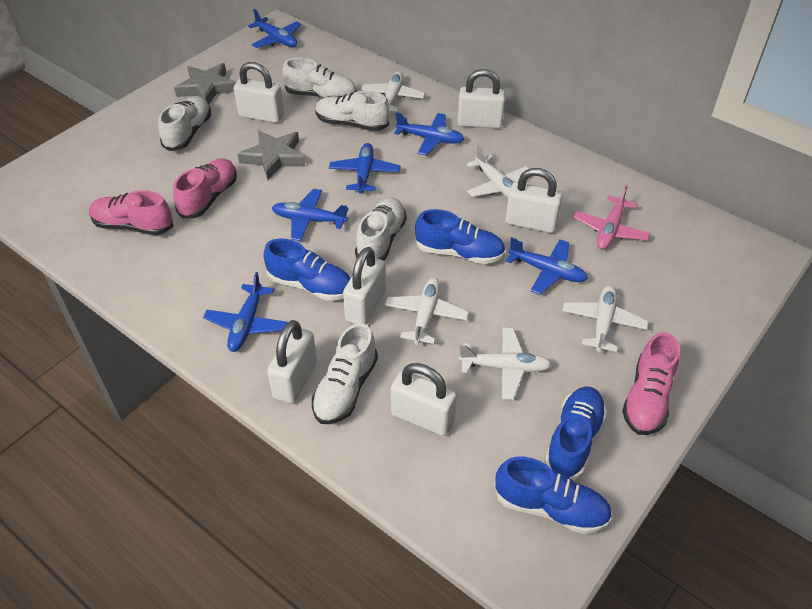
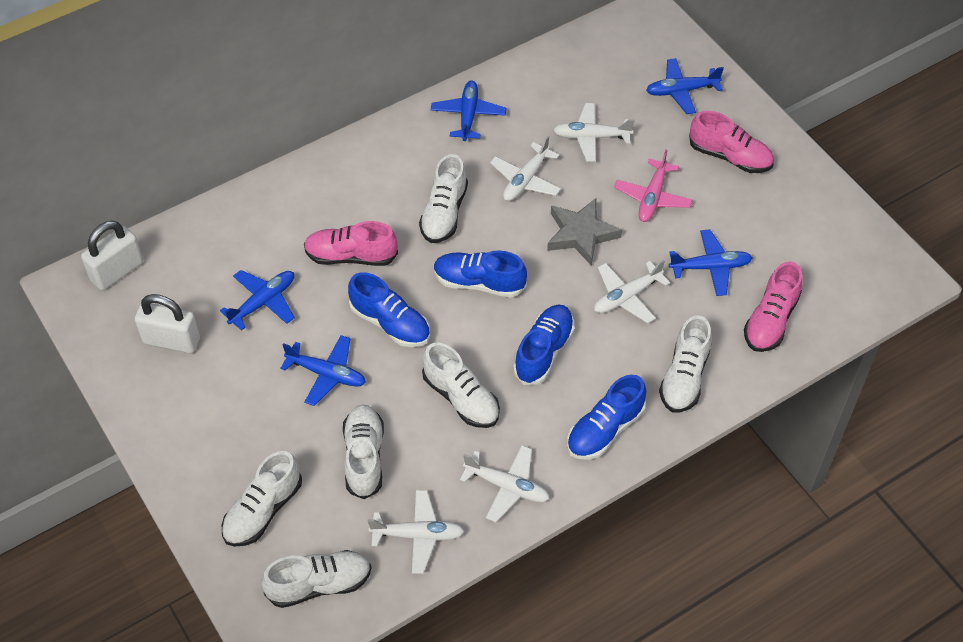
blue plane: [203,272,288,352] [248,9,302,48] [272,189,349,241] [329,143,401,194] [394,112,464,155] [506,237,588,295] = 6 -> [220,270,295,331] [280,335,366,406] [431,81,506,141] [646,58,724,114] [669,229,753,296] = 5
grey star: [174,63,236,104] [238,130,305,180] = 2 -> [547,198,622,266] = 1
white padlock: [234,62,284,123] [267,320,317,404] [343,247,386,325] [391,363,457,436] [458,69,505,129] [506,168,563,233] = 6 -> [81,221,143,290] [135,294,200,353] = 2
white shoe: [158,96,211,151] [282,58,356,98] [312,323,378,424] [315,91,390,131] [355,198,407,261] = 5 -> [222,451,302,546] [261,550,372,608] [343,404,384,499] [419,154,468,243] [422,343,500,428] [659,315,712,413] = 6

